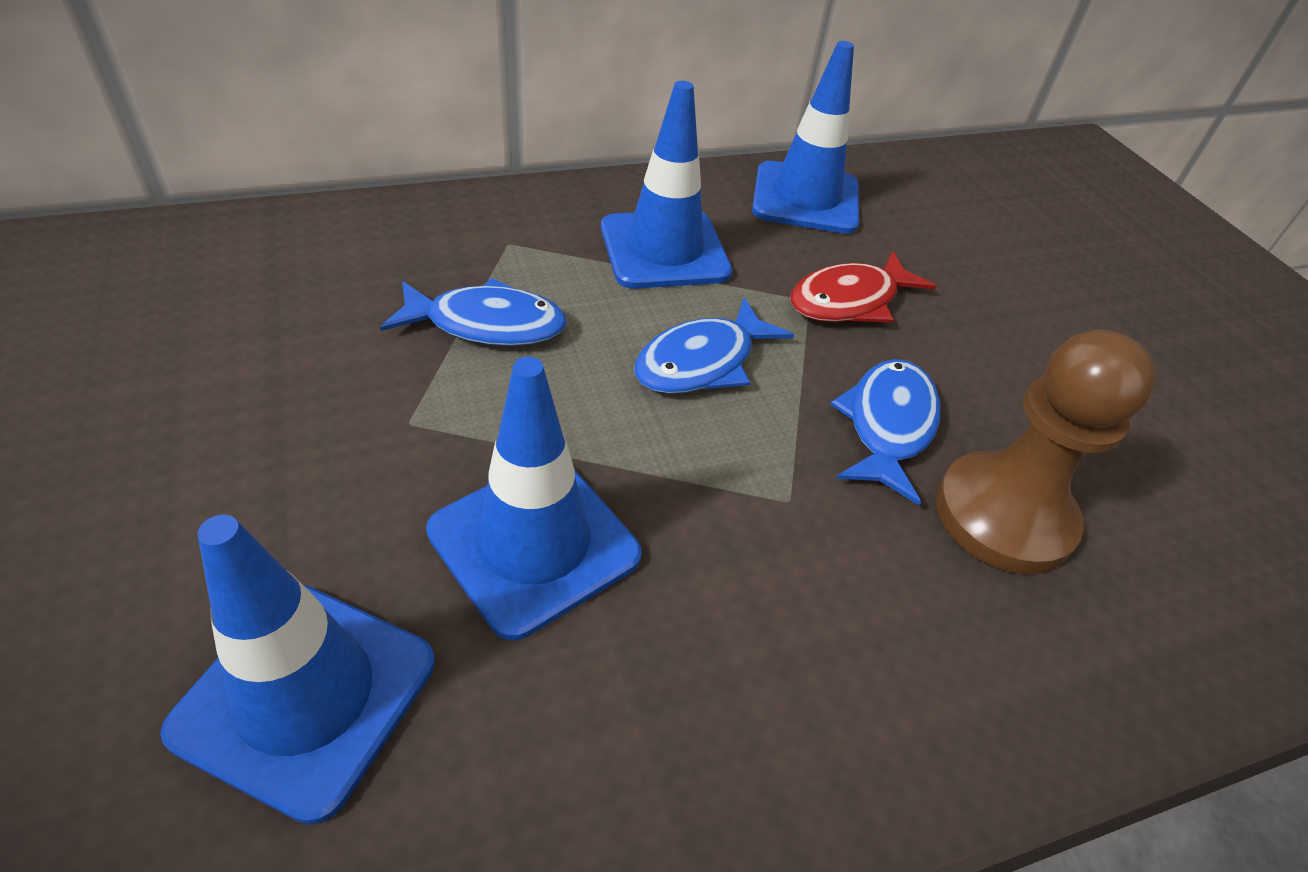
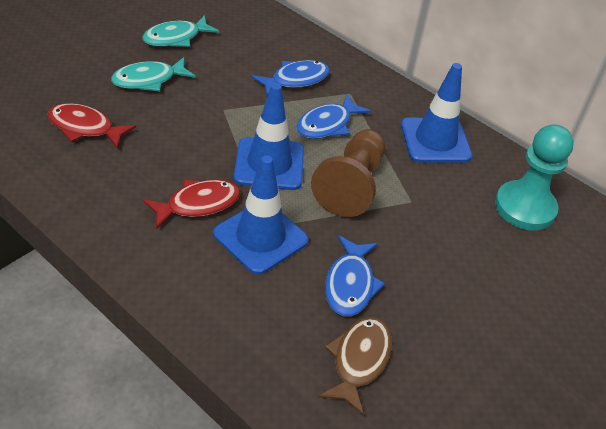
blue traffic cone: [160,515,435,825] [426,357,642,640] [601,81,732,289] [752,41,860,234] = 4 -> [213,155,308,275] [234,83,304,190] [401,63,472,163] = 3
brown fish: none = 0 -> [318,317,392,416] = 1
red fish: [790,251,936,322] = 1 -> [48,103,136,149] [143,180,240,229] = 2
turquoise fish: none = 0 -> [111,57,196,91] [142,15,219,47] = 2
turquoise pawn: none = 0 -> [495,125,574,231] = 1

